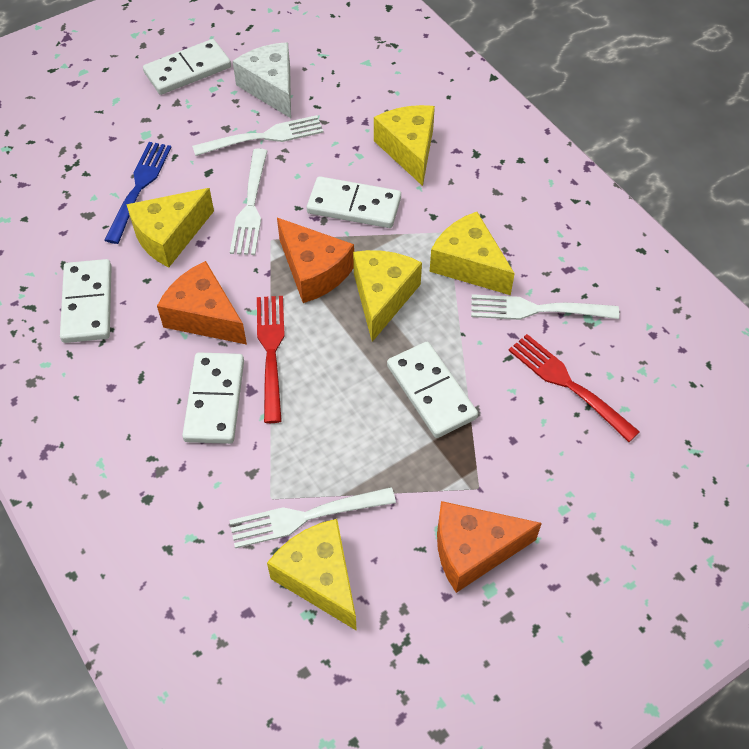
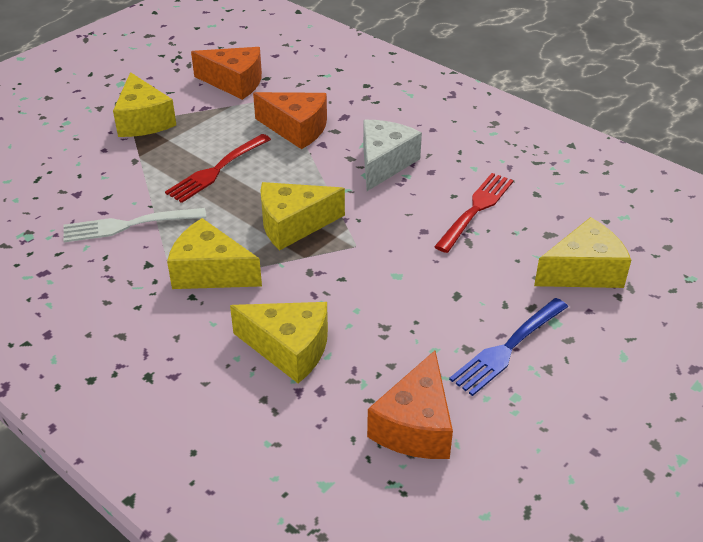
white domino: [60,259,112,343] [143,39,231,95] [182,352,244,444] [307,176,401,228] [387,342,478,438] = 5 -> none = 0
white fork: [192,115,324,156] [229,487,396,548] [230,148,267,255] [471,294,619,320] = 4 -> [63,208,206,242] = 1

